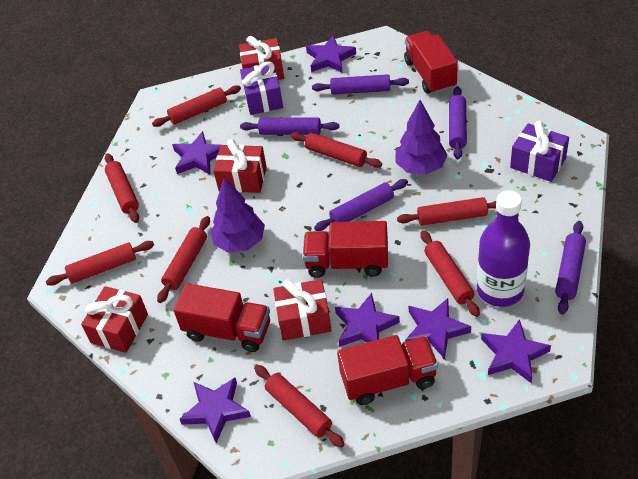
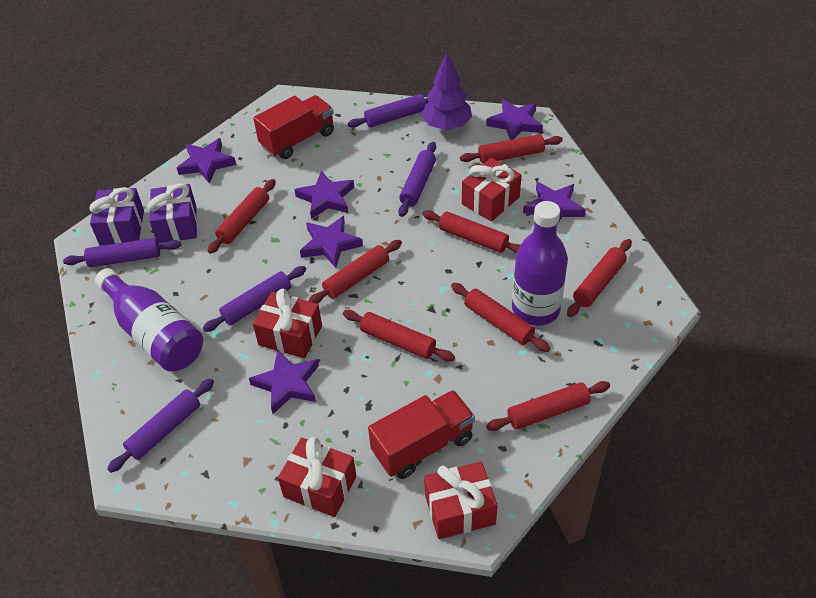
purple bottle: [477,190,530,307] = 1 -> [95,268,203,372] [512,201,568,326] = 2
purple tree: [210,177,265,253] [395,100,448,175] = 2 -> [421,52,472,130] = 1
red truck: [174,283,270,352] [303,221,388,278] [337,335,438,405] [404,31,458,94] = 4 -> [253,95,334,159] [368,390,475,479] = 2

